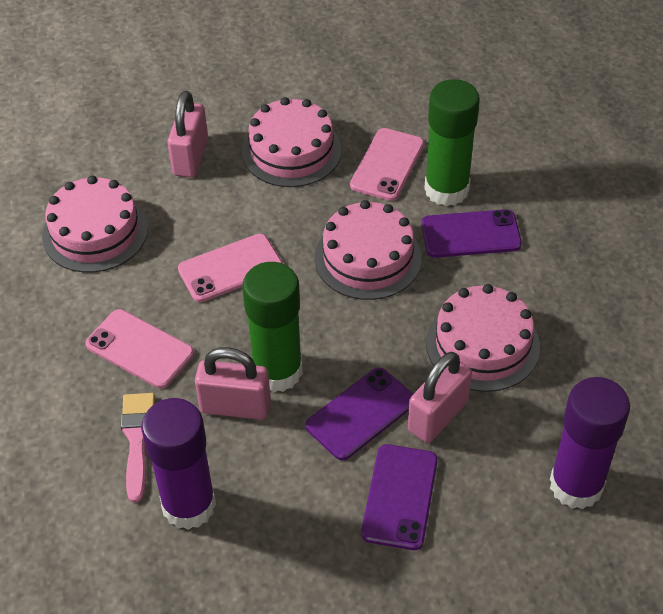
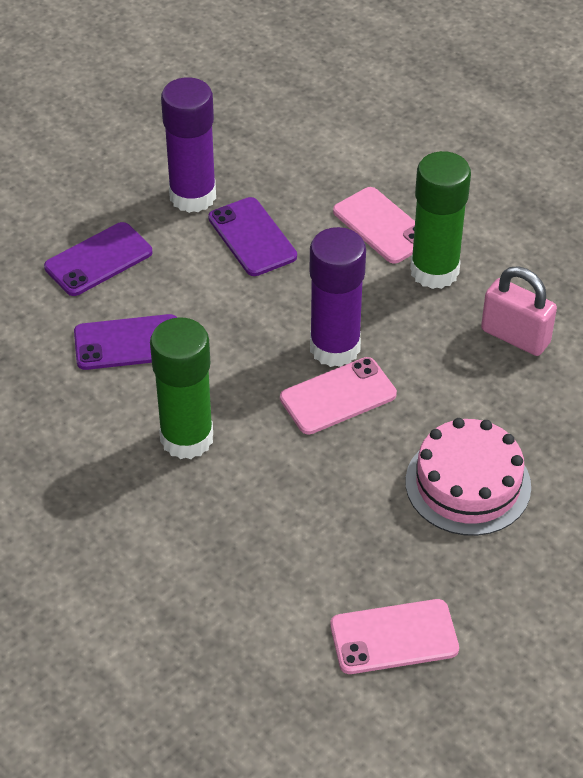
pink brush: [121,393,155,503] = 1 -> none = 0
pink cake: [42,176,148,273] [242,97,342,187] [315,200,422,300] [426,284,540,392] = 4 -> [406,418,531,536] = 1
pink padlock: [167,91,208,178] [195,347,271,420] [408,352,472,443] = 3 -> [481,266,557,356] = 1

